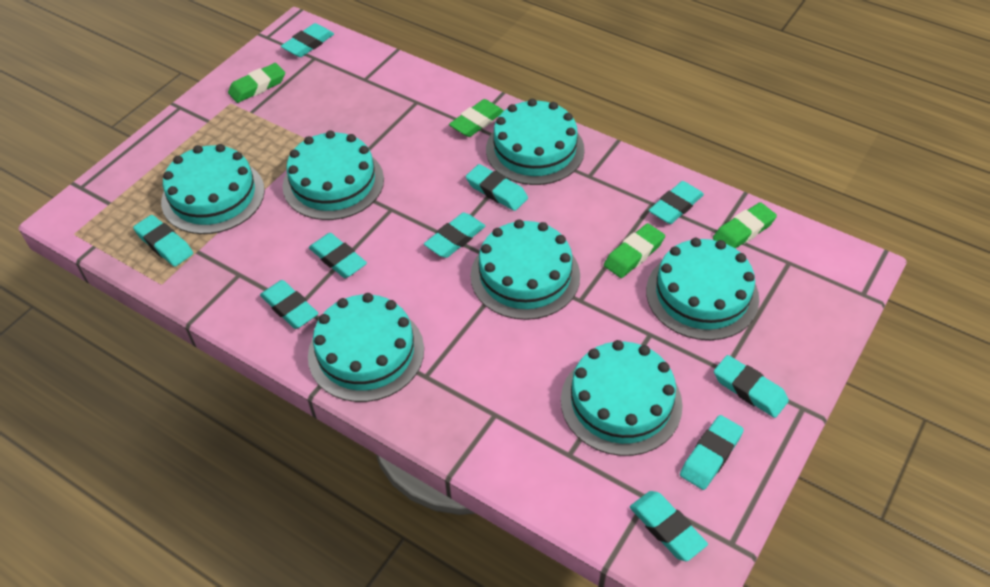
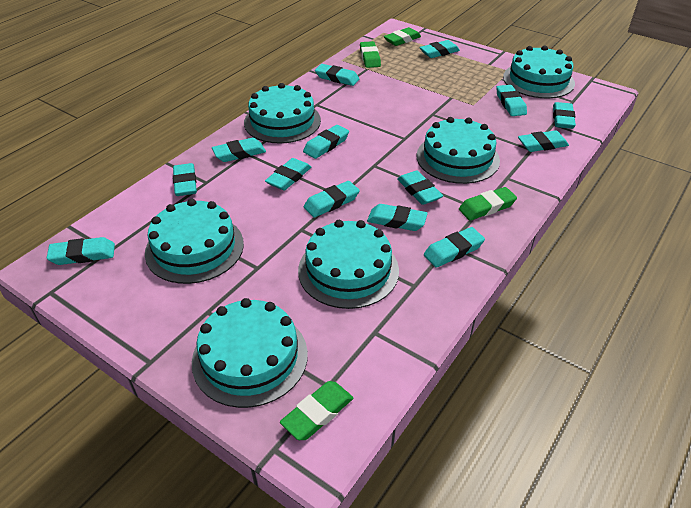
turquoise cake: [161,144,265,234] [283,130,384,220] [308,293,424,402] [470,220,580,320] [486,99,585,185] [561,340,683,456] [646,238,759,340] = 7 -> [145,199,244,284] [192,298,308,408] [244,83,321,143] [298,220,399,309] [417,117,500,184] [503,46,575,98] = 6
turquoise eraser: [133,215,193,267] [260,280,318,329] [281,23,334,57] [309,233,367,278] [424,213,485,258] [466,164,528,211] [630,491,708,561] [649,181,704,224] [680,415,744,490] [714,355,789,418] = 10 -> [47,237,115,265] [173,163,197,196] [212,138,266,162] [265,158,311,190] [303,125,349,159] [304,181,360,218] [315,64,359,86] [367,204,428,231] [397,171,443,205] [419,40,460,58] [424,227,485,268] [496,85,527,116] [518,130,569,152] [553,102,576,129] = 14

